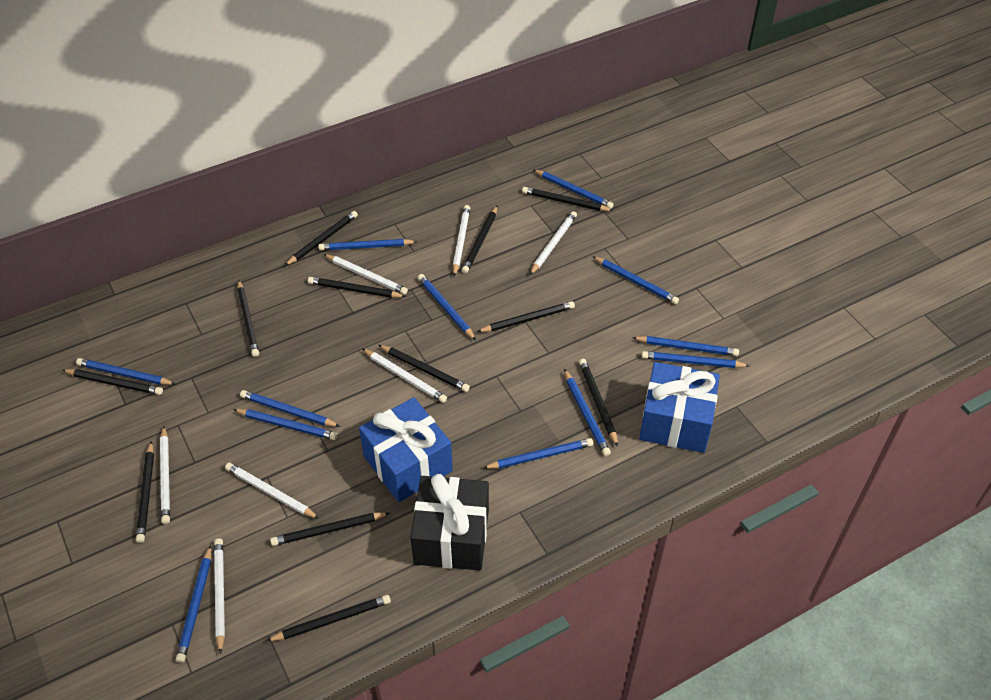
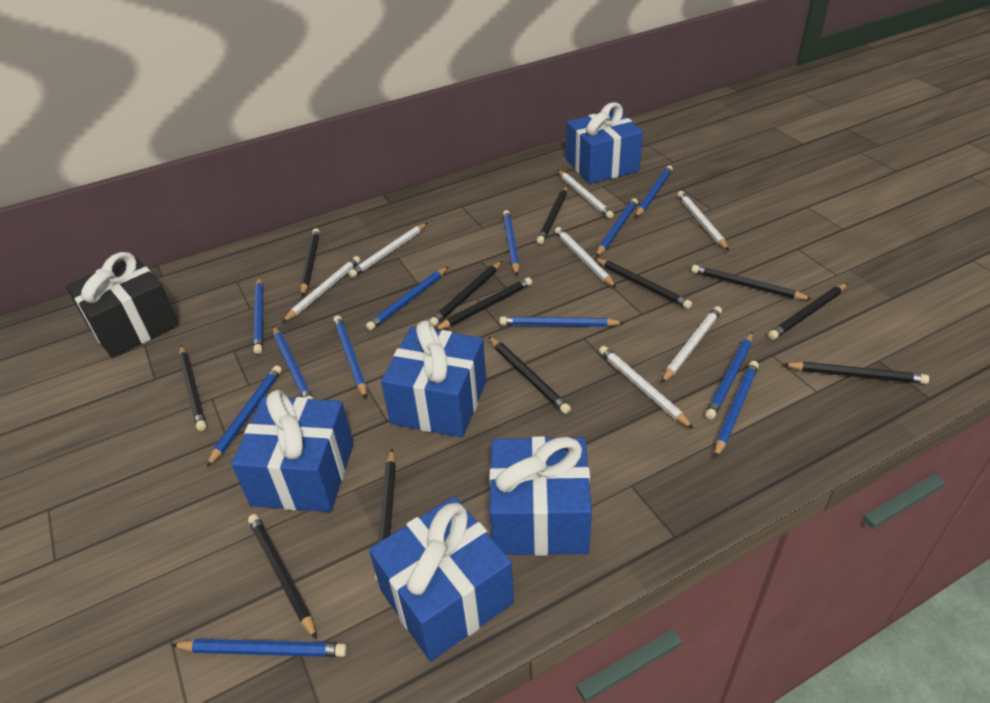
blue gift: [359,397,453,502] [639,362,720,453] = 2 -> [231,390,354,512] [369,496,514,662] [381,320,486,438] [489,436,592,556] [566,102,643,184] = 5

